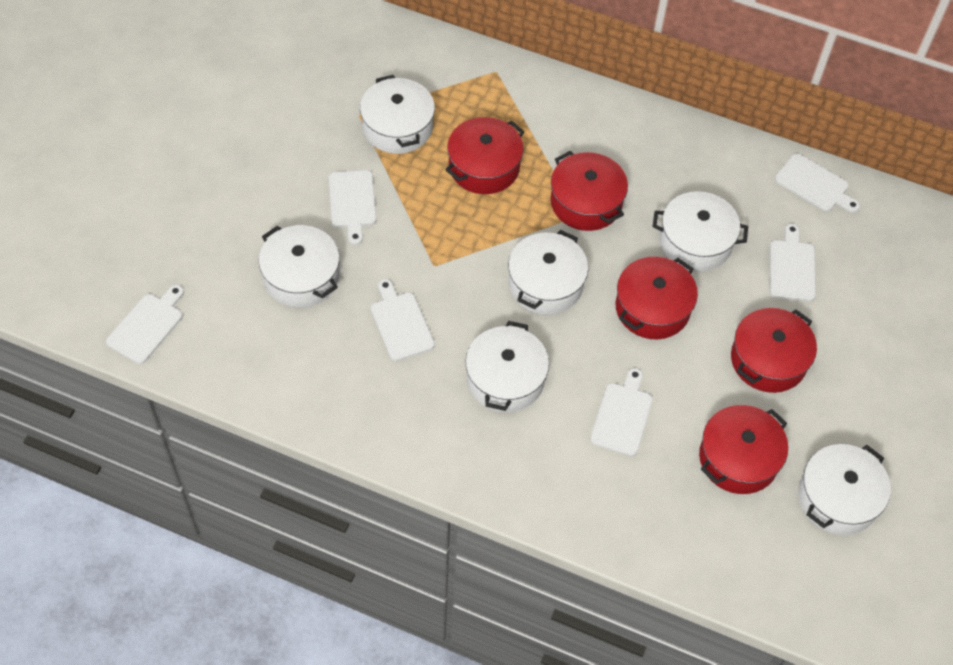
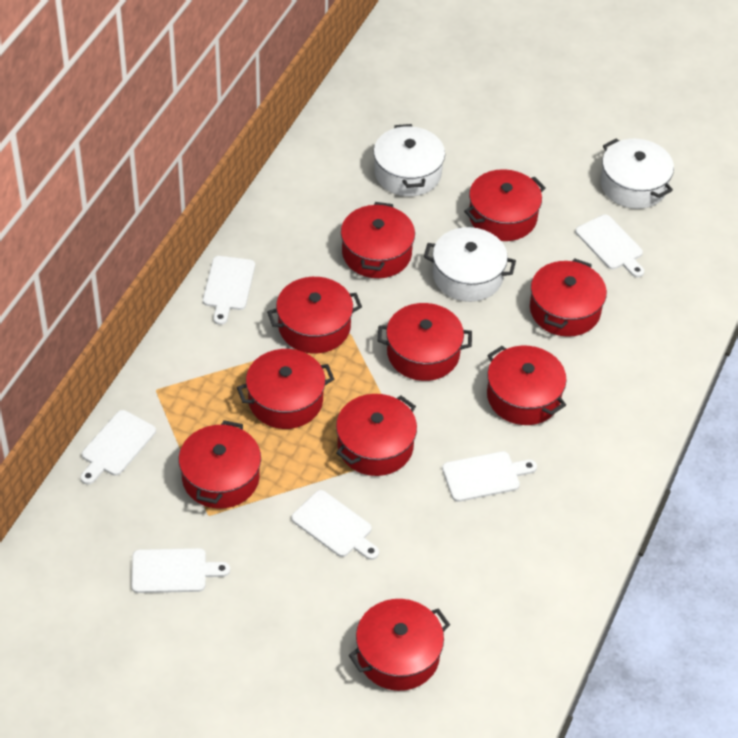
red pot: [445,117,525,194] [551,151,628,231] [616,257,698,339] [699,405,788,494] [731,308,817,393] = 5 -> [179,420,261,509] [237,349,334,429] [267,277,362,354] [336,394,417,476] [341,202,415,278] [349,599,450,691] [378,303,472,381] [464,169,546,241] [487,346,567,425] [530,258,607,337] = 10
white pot: [259,225,339,307] [360,75,435,154] [465,321,549,412] [508,230,588,315] [652,191,748,271] [798,444,891,535] = 6 -> [374,124,445,196] [424,227,516,302] [601,138,674,209] = 3

